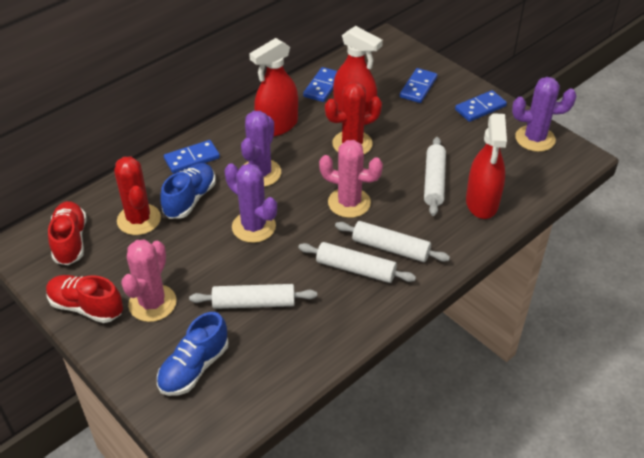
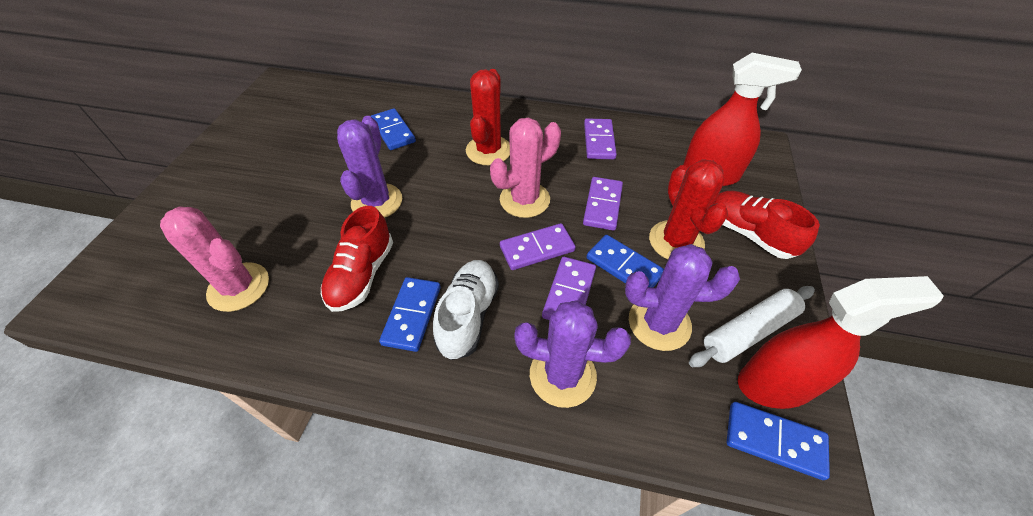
blue shoe: [157,312,228,396] [160,163,216,219] = 2 -> none = 0
purple domino: none = 0 -> [500,223,576,270] [542,257,596,320] [583,177,623,231] [584,118,617,159] = 4
red spray bottle: [249,38,298,136] [333,26,383,112] [466,113,507,219] = 3 -> [683,53,802,186] [738,276,944,409] = 2
white rolling pin: [189,284,317,309] [298,242,416,283] [335,221,450,262] [424,137,446,216] = 4 -> [689,286,815,367] = 1
white shoe: none = 0 -> [433,260,499,360] = 1

